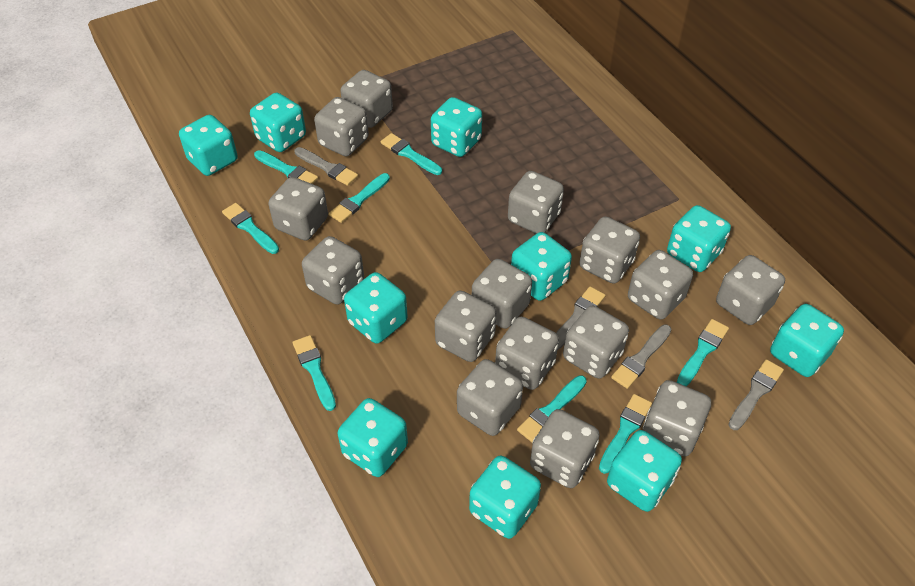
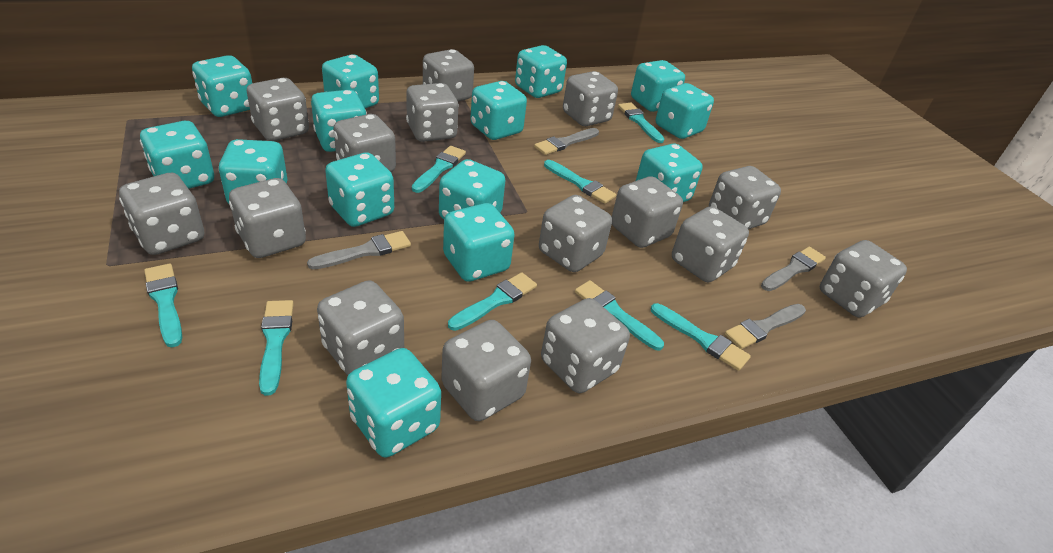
turquoise dice: [179,115,238,176] [250,93,306,152] [338,398,408,477] [344,272,408,344] [431,97,482,157] [469,455,541,539] [511,232,572,301] [607,430,682,512] [667,205,731,272] [770,304,844,377] = 10 -> [140,121,214,189] [192,55,252,117] [218,139,288,204] [311,90,367,152] [322,54,379,108] [325,153,394,227] [346,348,441,457] [439,159,505,219] [443,203,515,282] [470,81,527,140] [515,45,567,98] [631,60,685,112] [636,143,703,202] [656,83,714,139] = 14

